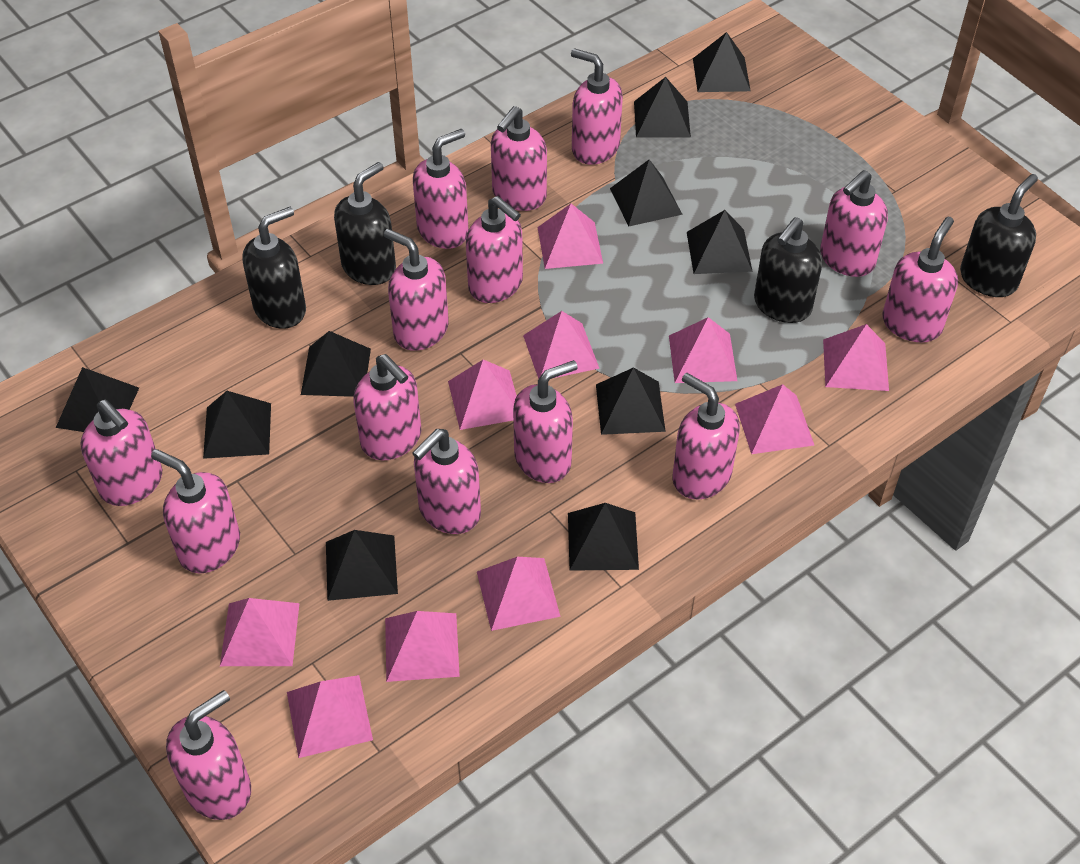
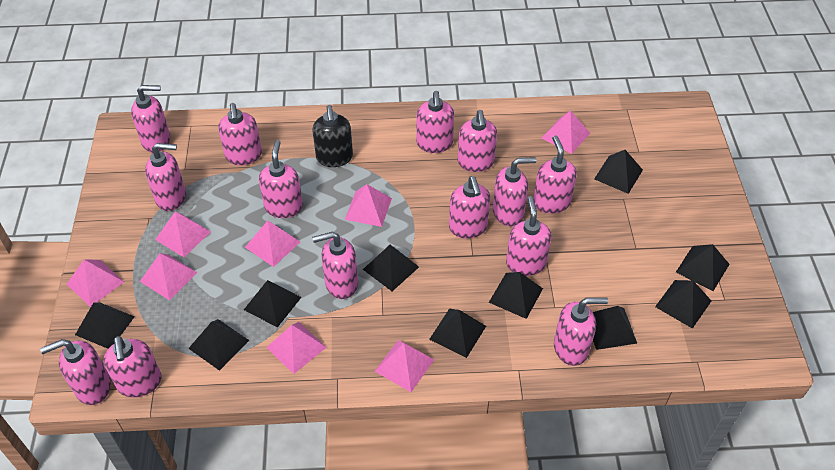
black soap dispenser: [242,207,306,329] [334,162,396,285] [754,217,822,323] [960,174,1038,297] = 4 -> [312,105,353,167] = 1
pink pyramid: [220,598,300,666] [287,675,373,758] [385,611,460,682] [448,359,517,430] [477,557,561,631] [523,311,600,379] [538,204,603,269] [669,317,737,383] [735,384,814,454] [823,324,889,391] = 10 -> [67,259,124,307] [140,253,198,300] [155,212,211,257] [245,221,300,267] [266,322,327,374] [345,184,392,227] [375,340,434,392] [542,110,590,154] = 8

